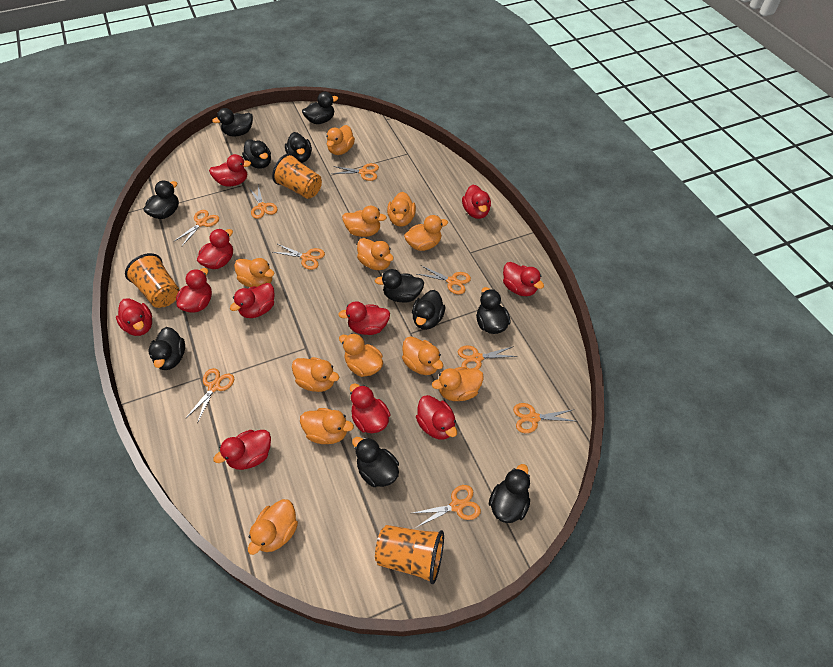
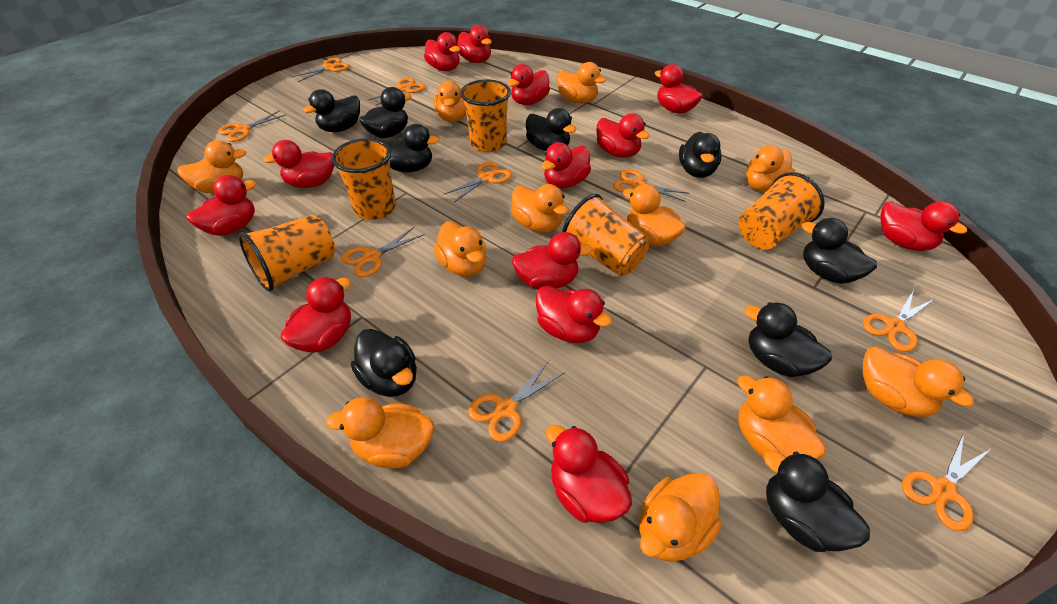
black duck: [143,180,179,219] [149,327,185,370] [212,108,253,137] [242,139,271,169] [285,132,312,163] [302,92,338,124] [352,437,399,487] [375,269,424,303] [412,290,445,330] [476,287,511,334] [489,464,530,523] = 11 -> [303,89,360,132] [351,329,417,397] [359,87,412,138] [383,124,440,172] [526,108,577,151] [679,132,722,178] [745,302,832,377] [763,450,870,552] [802,218,877,284] = 9
orange cup: [125,253,179,308] [272,153,322,199] [375,525,444,584] = 3 -> [239,215,335,292] [332,138,396,220] [460,79,511,152] [562,194,649,276] [739,172,825,250] = 5
orange duck: [234,258,275,287] [248,499,298,555] [292,357,339,392] [300,408,354,444] [326,125,355,155] [339,333,383,377] [342,206,387,237] [357,238,394,270] [387,192,416,227] [402,337,443,375] [404,215,448,251] [432,367,484,401] = 12 -> [177,140,246,193] [326,397,434,468] [434,81,466,122] [434,221,486,277] [511,184,569,233] [557,62,606,103] [623,184,686,246] [639,473,722,562] [737,375,826,460] [746,145,795,192] [863,346,974,417] = 11
red duck: [116,298,152,336] [176,268,212,313] [197,229,233,269] [209,154,251,186] [213,430,271,470] [230,283,275,318] [338,301,390,335] [350,383,391,433] [416,395,457,440] [462,185,491,219] [503,262,544,296] = 11 -> [186,175,256,236] [263,140,334,188] [280,277,351,353] [424,32,460,71] [458,25,492,63] [508,64,550,105] [512,232,592,290] [536,286,612,343] [541,142,591,188] [546,425,632,523] [596,113,650,158] [655,64,703,114] [881,201,967,251] = 13

